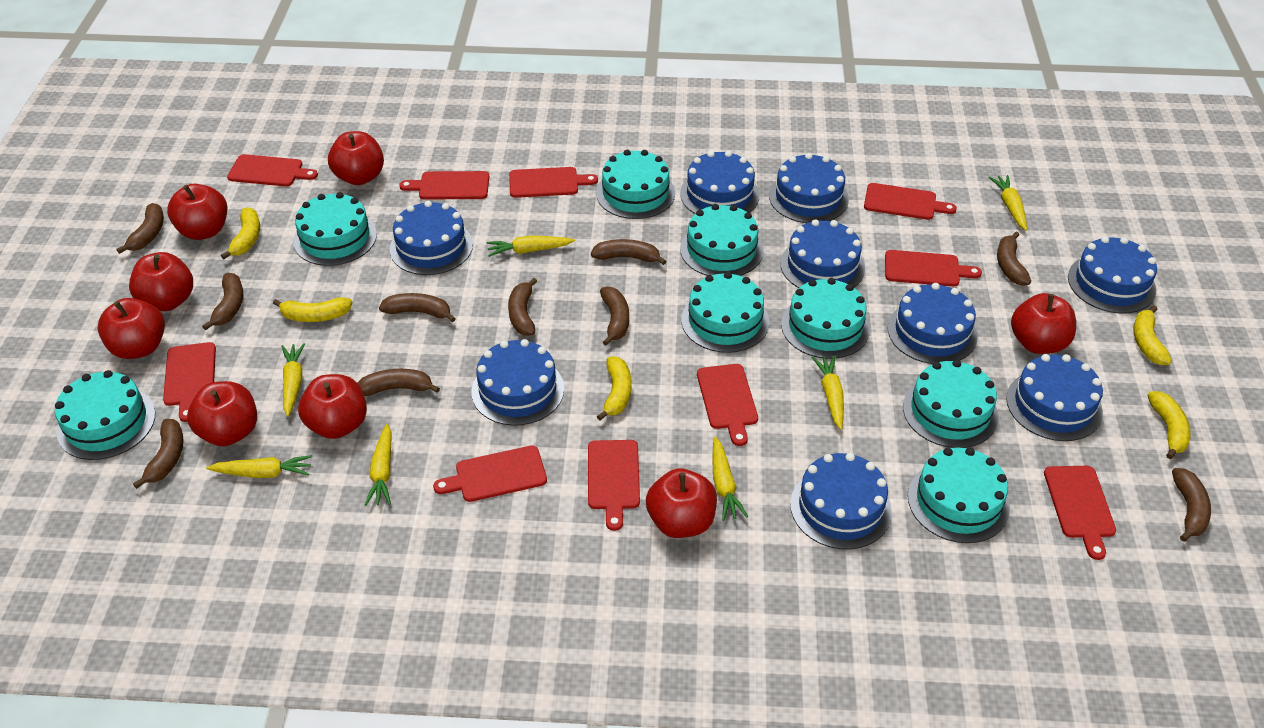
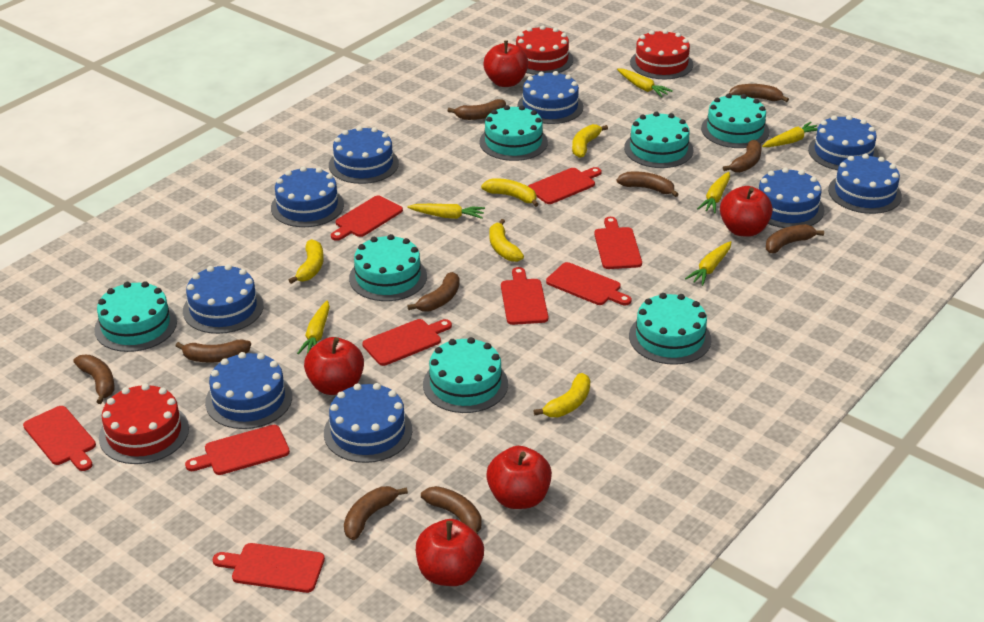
red apple: [97,298,165,359] [129,252,193,311] [167,184,227,240] [187,381,257,446] [298,374,367,439] [328,131,384,185] [646,469,717,538] [1011,293,1076,354] = 8 -> [304,337,364,395] [416,519,484,586] [483,41,528,87] [486,446,552,509] [720,186,773,237] = 5
red cake: none = 0 -> [99,384,189,464] [516,25,573,75] [630,29,693,79] = 3
red cutting board: [163,342,216,422] [227,154,318,187] [399,171,489,199] [433,445,547,502] [509,167,598,198] [588,440,640,531] [697,364,758,446] [864,183,957,220] [885,250,982,287] [1044,466,1116,560] = 10 -> [23,406,96,471] [185,425,290,475] [213,543,325,593] [331,196,403,241] [362,319,452,366] [501,267,548,325] [528,167,602,204] [546,262,632,305] [594,217,642,269] = 9
turquoise cake: [55,370,155,460] [293,192,377,266] [596,150,675,219] [680,204,763,276] [681,272,769,353] [781,278,870,359] [903,360,999,448] [908,447,1010,543] = 8 -> [94,281,177,352] [349,234,427,301] [423,337,508,413] [479,105,548,161] [624,112,693,168] [629,293,711,365] [701,94,769,148] = 7
yellow carrot: [206,455,312,478] [281,343,305,417] [365,424,391,506] [487,236,575,257] [712,437,748,521] [812,355,844,430] [989,175,1027,231] = 7 -> [297,300,330,354] [407,204,485,219] [617,69,673,97] [685,241,731,286] [697,172,730,213] [762,122,818,147] = 6

